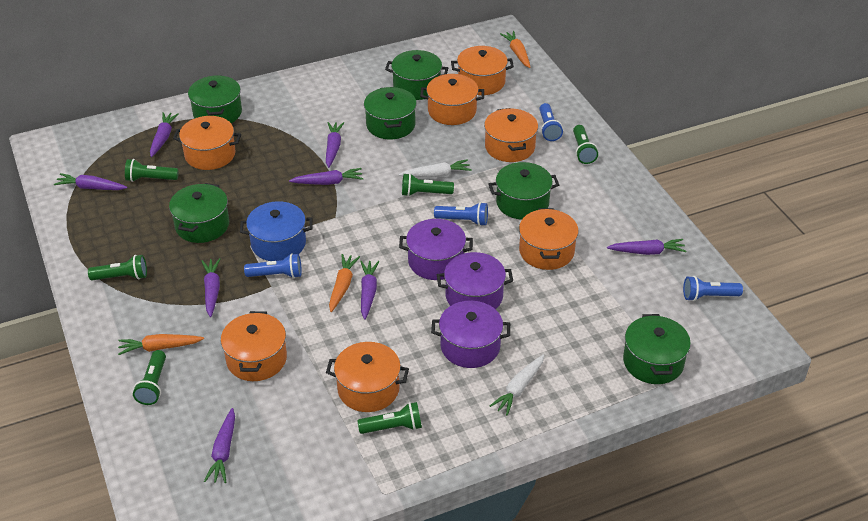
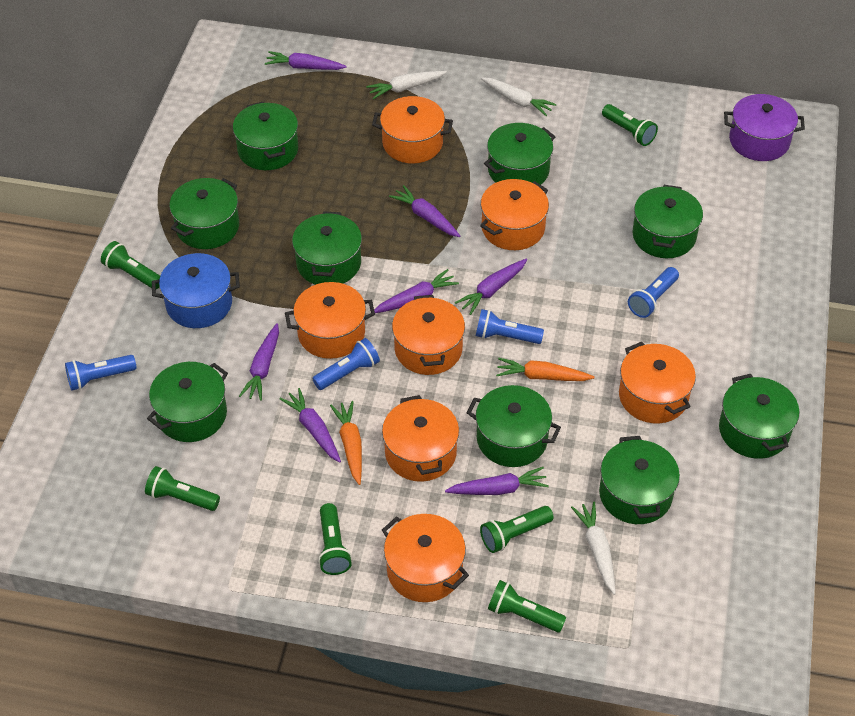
green pot: [169,183,229,243] [188,75,242,123] [364,87,417,139] [385,50,448,100] [488,162,559,220] [623,314,691,384] = 6 -> [147,362,228,442] [170,178,239,249] [233,102,298,170] [292,211,362,285] [467,385,561,467] [484,123,555,185] [599,436,680,524] [633,185,703,258] [719,374,799,459] = 9
orange carrot: [118,334,204,355] [329,254,360,312] [500,31,531,68] = 3 -> [330,401,362,485] [496,358,594,381] = 2
purple carrot: [54,173,127,190] [150,112,179,157] [201,258,220,317] [204,408,235,483] [289,168,363,185] [326,122,344,168] [360,261,380,320] [607,239,686,255] = 8 -> [239,323,279,401] [265,51,347,70] [279,388,341,463] [374,269,459,313] [389,185,460,237] [445,467,549,495] [455,259,527,315] = 7
purple pot: [399,219,473,280] [431,301,510,368] [437,252,513,309] = 3 -> [724,94,805,161] = 1
white carrot: [398,159,472,177] [490,355,544,416] = 2 -> [366,71,447,99] [481,77,557,116] [571,502,616,595] = 3

